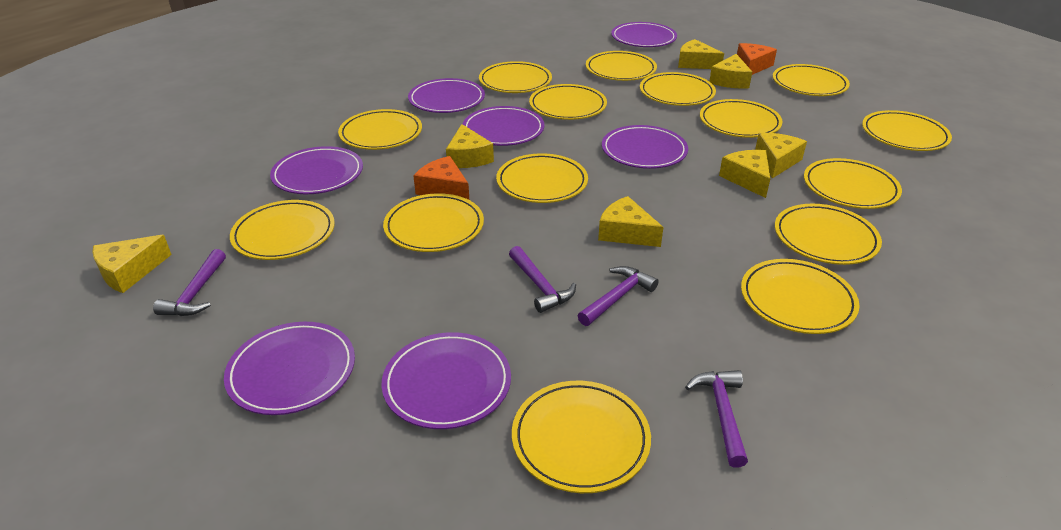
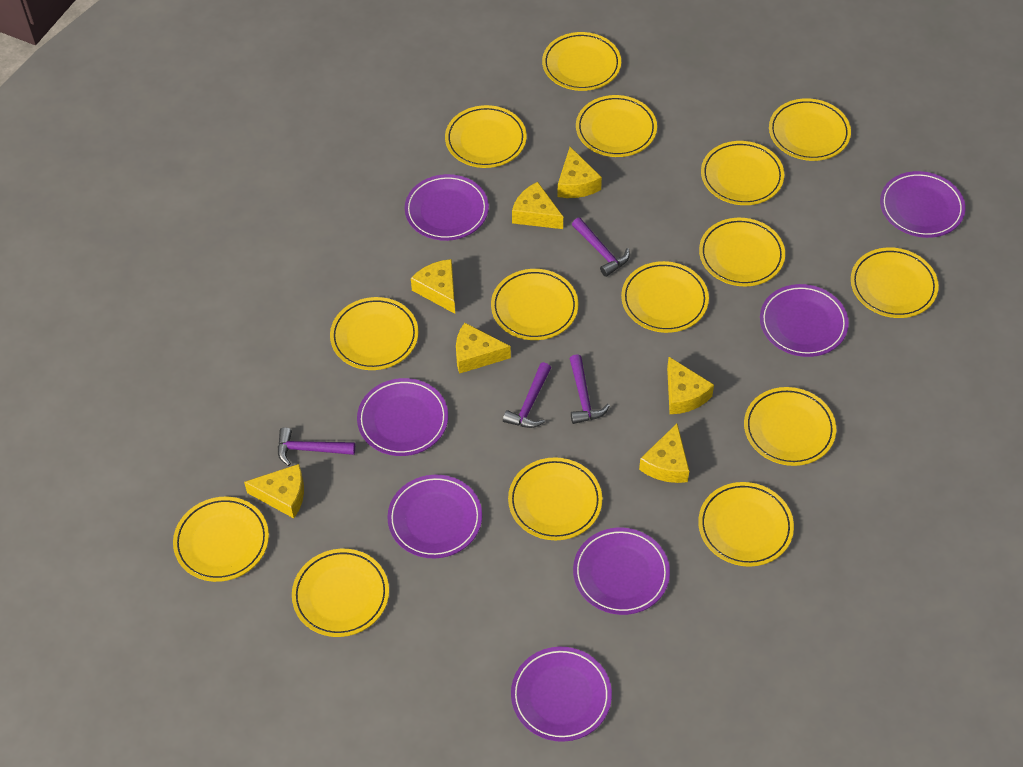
orange cheese: [413,156,469,200] [737,43,777,75] = 2 -> none = 0

